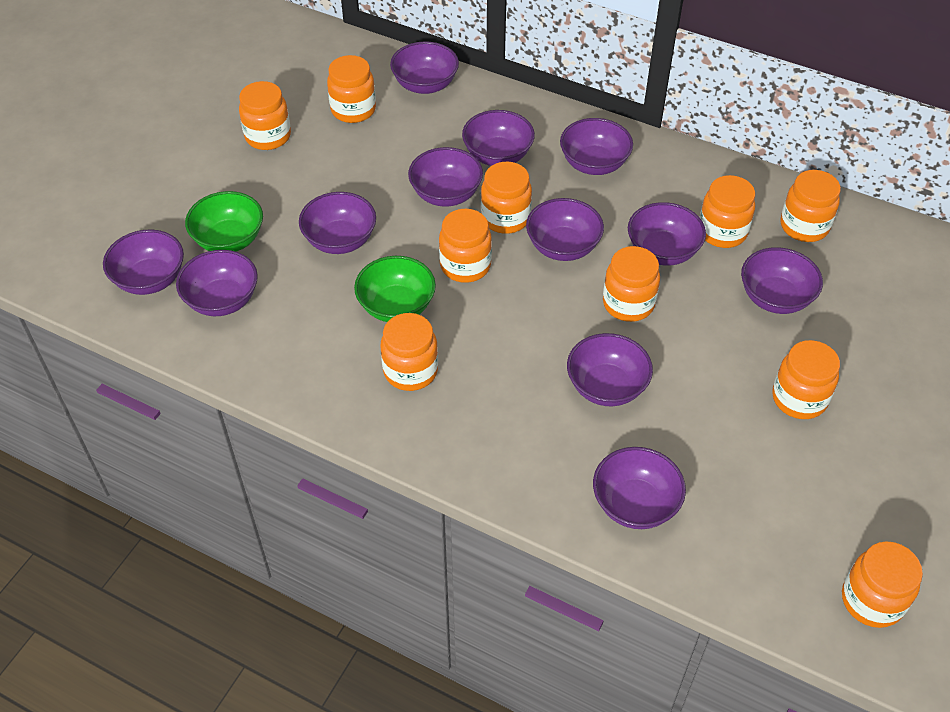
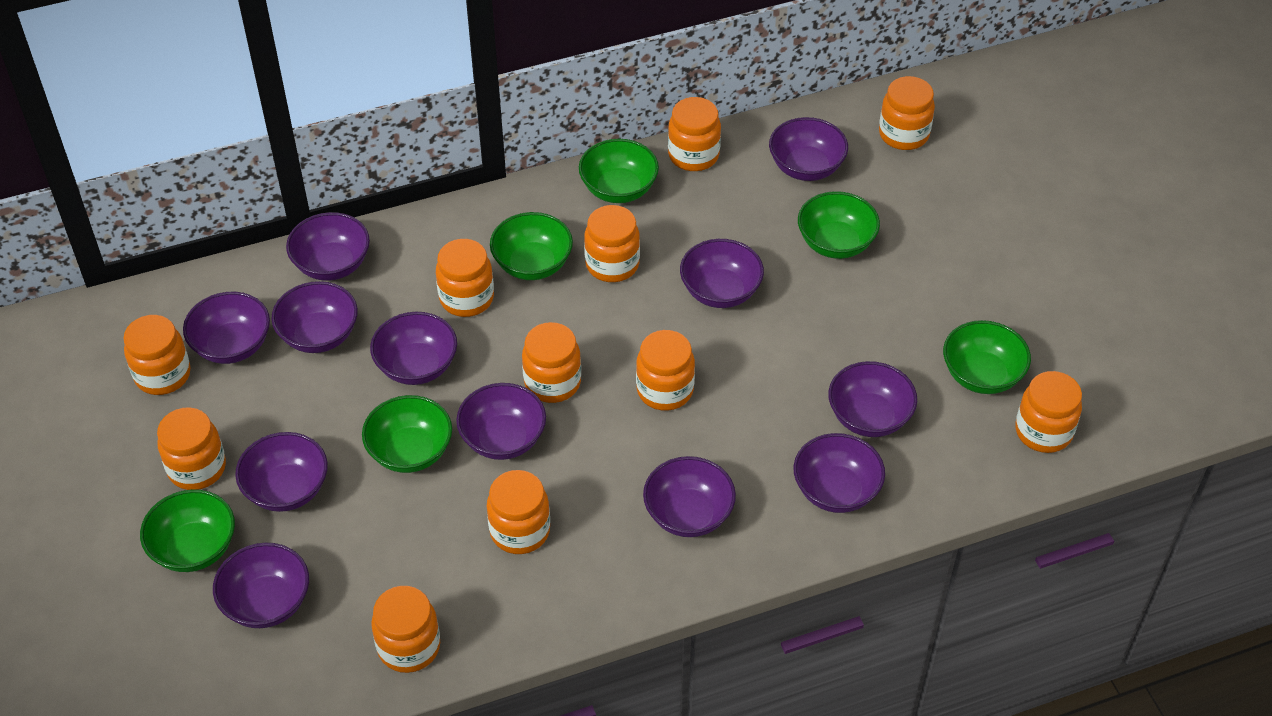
green bowl: [185,191,263,252] [354,256,436,322] = 2 -> [140,489,235,572] [362,395,452,473] [490,212,573,280] [579,139,659,203] [798,191,880,259] [943,320,1031,394] = 6
orange jar: [239,81,291,150] [327,55,376,123] [380,313,438,391] [439,209,492,283] [481,161,532,234] [603,246,660,322] [700,175,755,248] [772,340,840,419] [781,170,841,242] [842,541,923,628] = 10 -> [123,315,191,395] [157,407,226,490] [371,586,440,673] [436,239,494,317] [487,470,550,554] [522,322,581,403] [584,205,640,282] [636,330,695,411] [668,97,721,171] [879,76,935,150] [1015,371,1082,453] = 11

